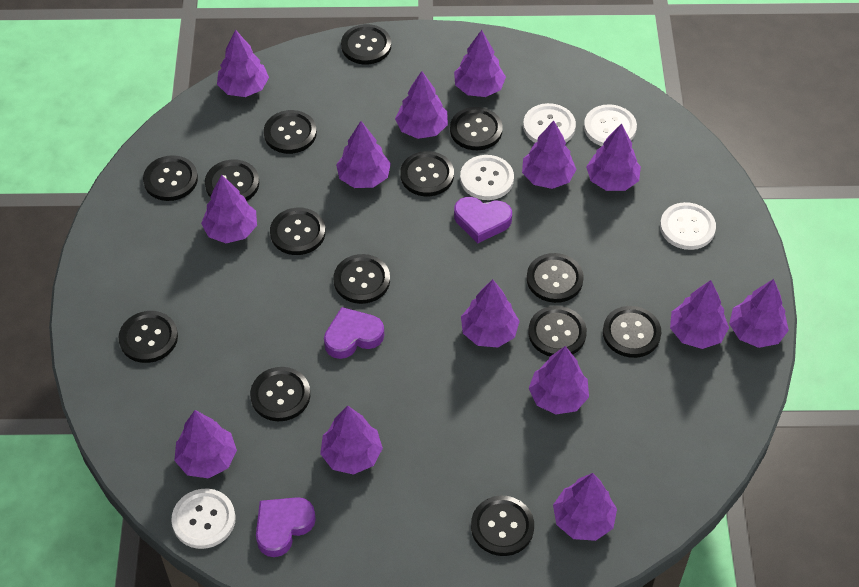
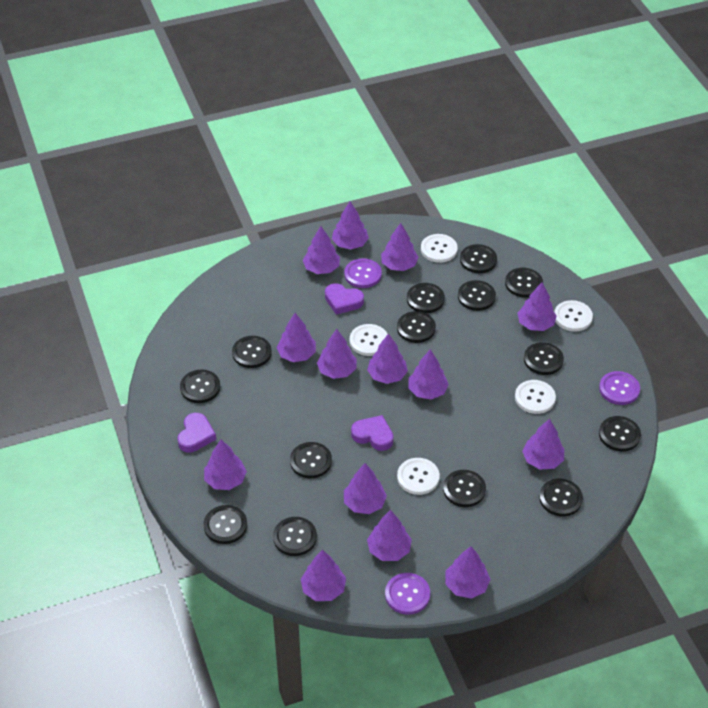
purple button: none = 0 -> [344,258,382,288] [385,573,430,614] [599,371,640,405] = 3

